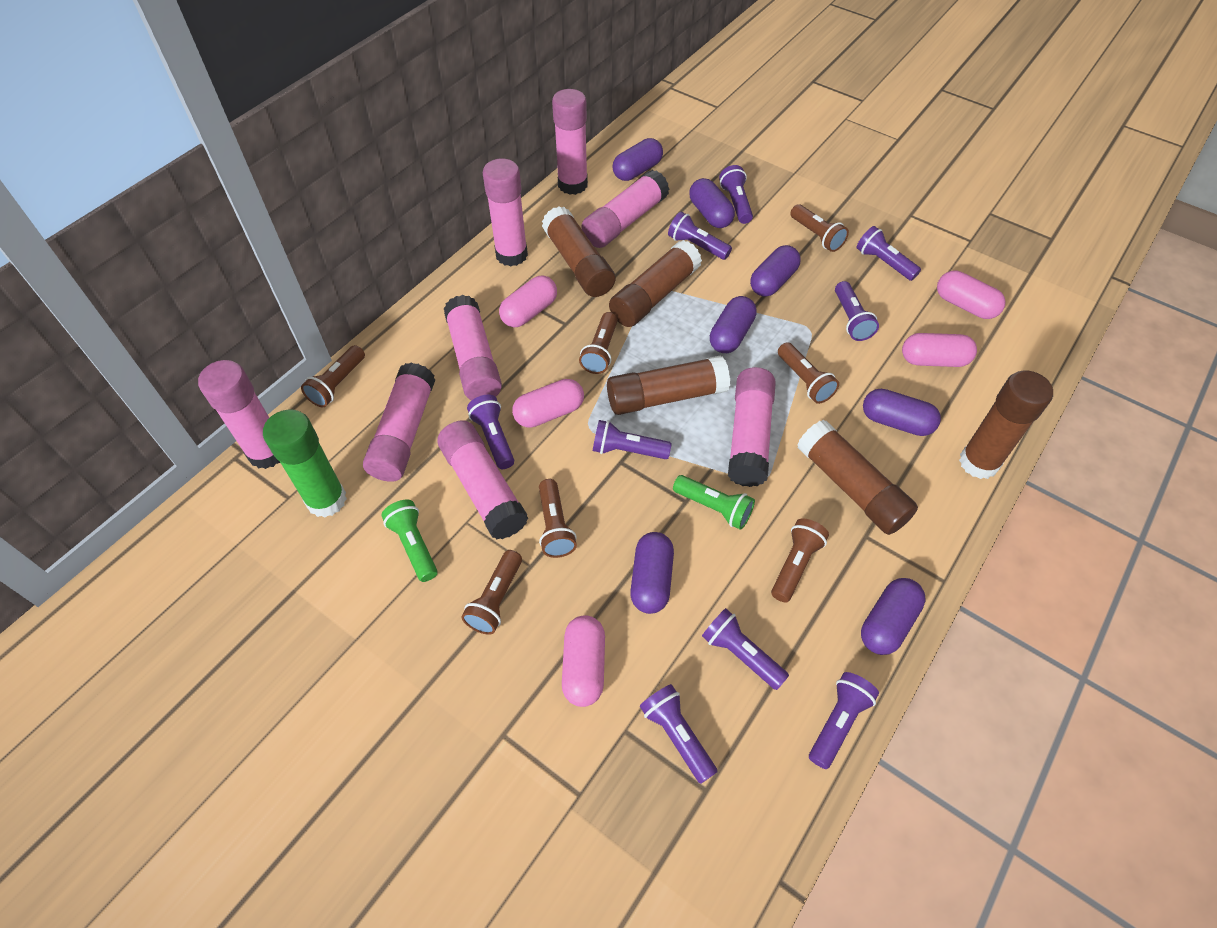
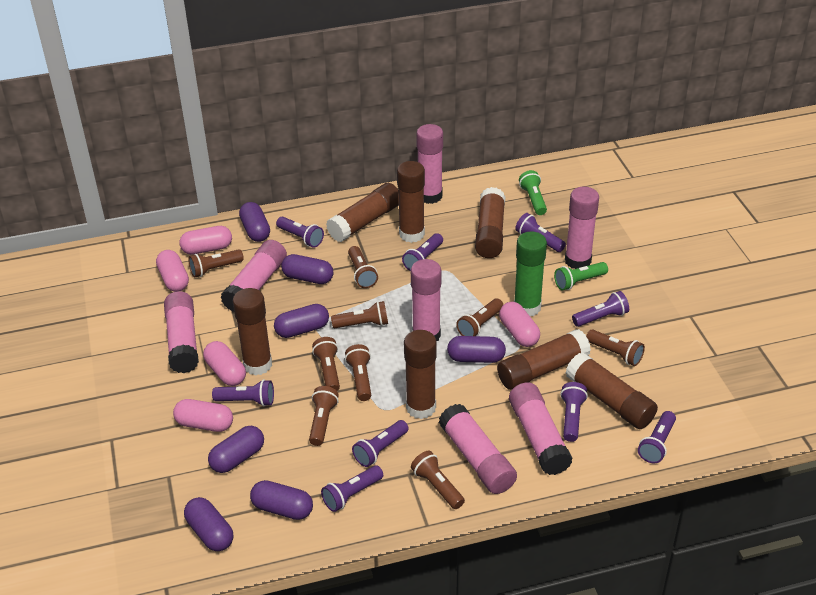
brown flashlight: [301,345,365,408] [461,550,522,635] [539,479,577,558] [579,312,618,374] [771,519,829,603] [778,342,839,404] [790,204,849,252] = 7 -> [188,249,244,278] [309,386,339,446] [312,337,340,391] [331,301,388,328] [345,344,371,401] [348,246,378,288] [411,451,465,509] [456,299,503,336] [586,329,645,366] = 9
brown glue stick: [542,206,615,297] [607,355,730,415] [609,240,702,327] [797,420,918,535] [959,370,1053,479] = 5 -> [233,288,272,376] [326,183,399,242] [397,161,425,243] [404,330,437,419] [475,187,506,258] [497,329,591,390] [566,352,658,429] = 7
pink glue stick: [198,360,280,469] [363,362,435,482] [437,420,528,540] [444,295,502,400] [483,158,528,267] [552,89,588,195] [582,170,669,248] [728,367,776,487] = 8 -> [164,291,199,373] [221,240,287,312] [411,259,441,341] [416,124,443,204] [439,404,517,494] [509,382,572,475] [565,187,599,269] = 7

